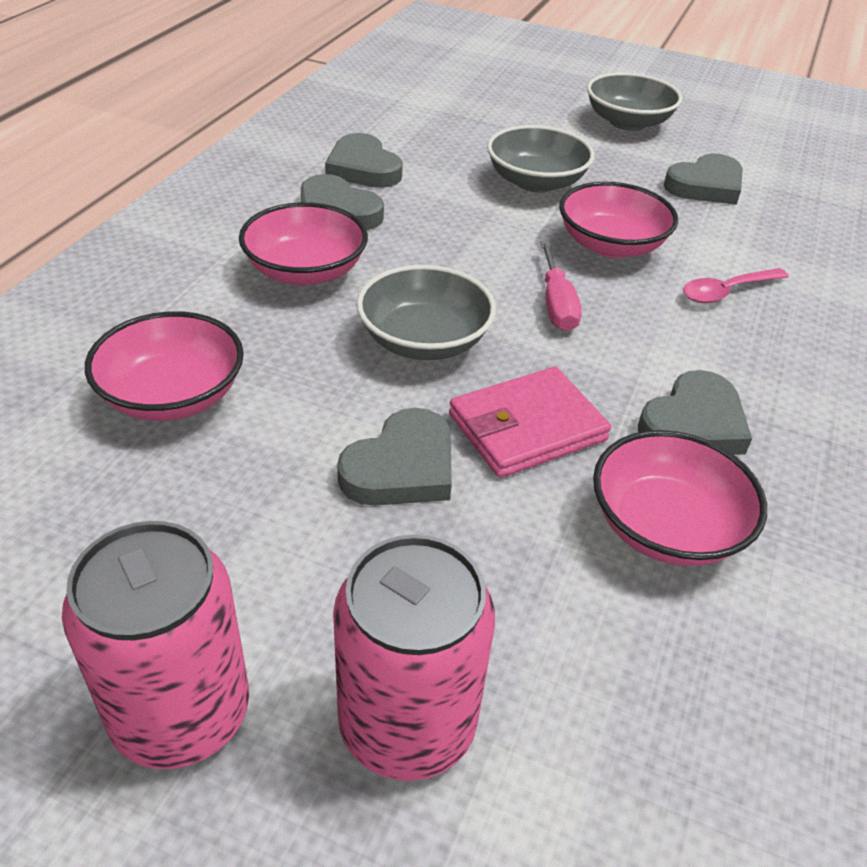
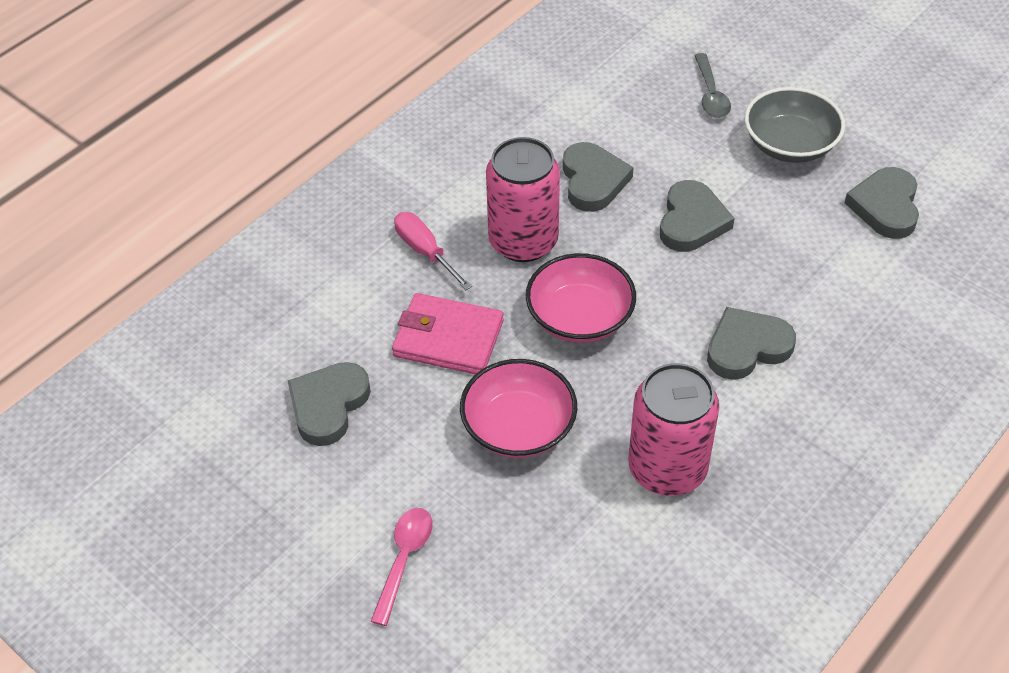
grey bowl: [356,265,496,360] [487,125,595,193] [587,72,683,131] = 3 -> [745,87,845,163] = 1
grey spoon: none = 0 -> [694,53,731,118] = 1
pink bowl: [85,311,244,421] [239,202,368,285] [559,181,678,258] [593,430,767,566] = 4 -> [460,359,577,458] [526,253,636,343] = 2

